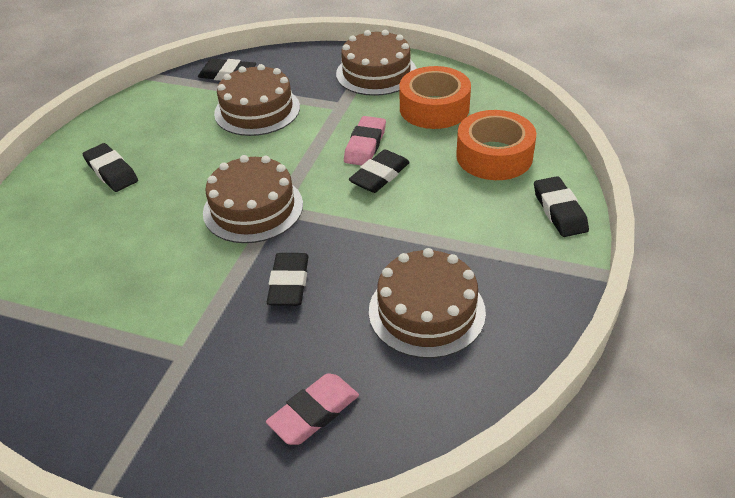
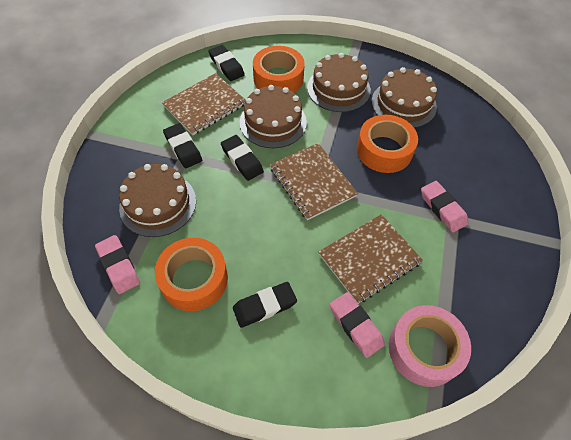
black eraser: [83,143,138,192] [198,59,256,81] [267,253,309,306] [349,149,410,193] [534,176,589,237] = 5 -> [163,123,202,168] [209,45,245,81] [221,135,264,181] [233,282,297,328] = 4
brown notebook: none = 0 -> [162,73,246,135] [270,143,358,220] [319,214,423,304] = 3
orange tape: [399,66,471,129] [456,110,536,180] = 2 -> [155,238,228,311] [253,46,305,93] [357,115,418,173] = 3
pink eraser: [266,373,359,445] [344,116,386,166] = 2 -> [95,235,140,294] [330,292,385,358] [421,181,468,232] = 3
pink tape: none = 0 -> [389,305,471,387] = 1

